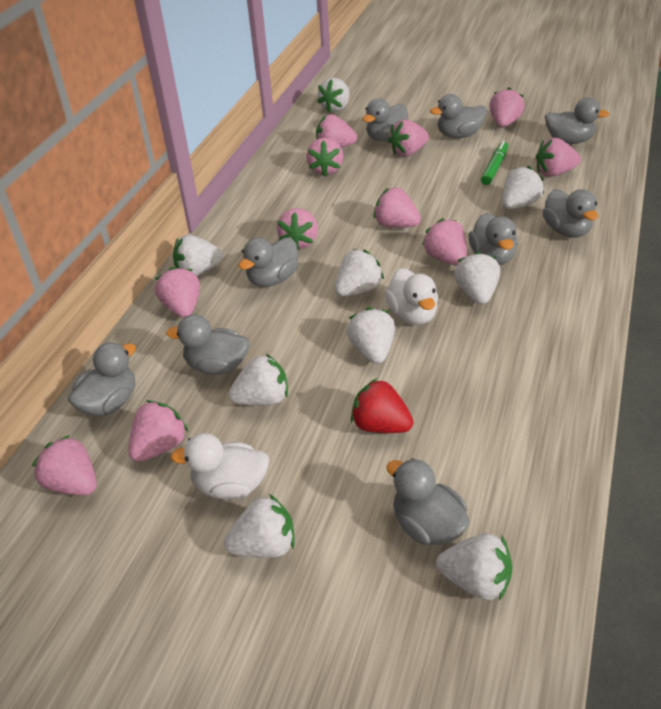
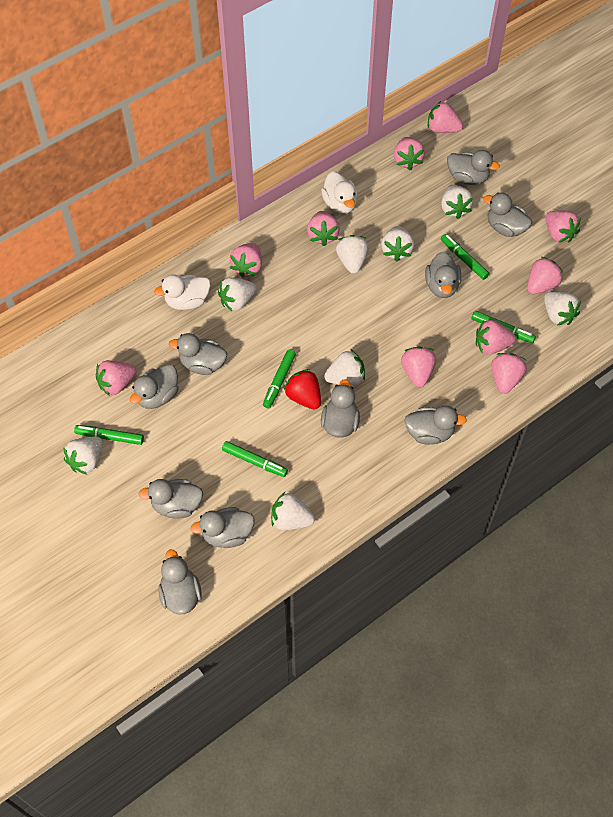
green marker: [481,141,508,185] = 1 -> [74,425,144,445] [222,441,288,477] [263,350,296,408] [441,234,489,280] [472,311,536,343] = 5
grey duck: [68,342,136,416] [166,315,250,375] [238,237,299,287] [363,99,408,141] [386,458,470,545] [430,94,487,138] [469,213,518,265] [542,189,598,238] [545,98,609,144] = 9 -> [130,364,179,409] [139,479,203,518] [158,550,202,615] [169,333,227,375] [190,507,255,548] [321,379,360,438] [404,406,467,445] [425,252,461,298] [447,150,500,185] [483,193,532,237] = 10
pink strawberry: [32,435,97,496] [128,401,188,462] [155,267,200,318] [277,208,318,250] [306,138,343,177] [316,114,357,148] [373,188,421,228] [388,119,429,157] [422,218,467,266] [489,87,525,127] [536,138,581,177] = 11 -> [96,360,137,396] [230,243,262,278] [307,211,340,246] [394,137,425,170] [401,347,436,387] [428,101,463,133] [476,320,516,355] [491,353,527,394] [527,257,563,294] [545,210,581,243] = 10
white strawberry: [173,235,224,276] [224,494,295,558] [228,354,288,406] [317,78,350,112] [335,249,384,296] [347,307,395,364] [436,533,512,601] [454,251,500,304] [502,166,544,209] = 9 -> [63,436,103,475] [218,277,257,311] [271,492,315,530] [324,350,365,385] [336,235,369,274] [381,226,414,262] [441,185,473,219] [544,291,581,325] = 8

